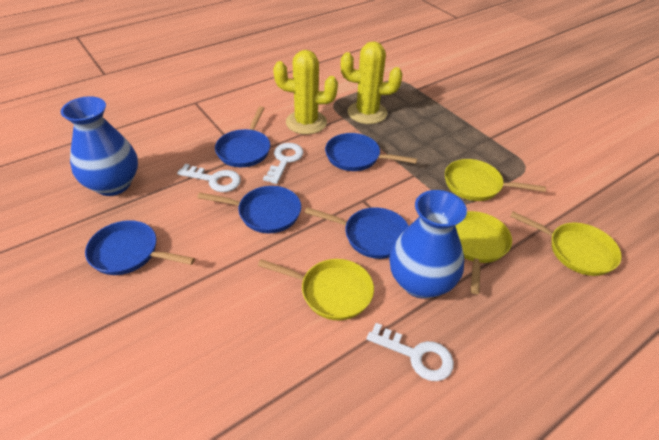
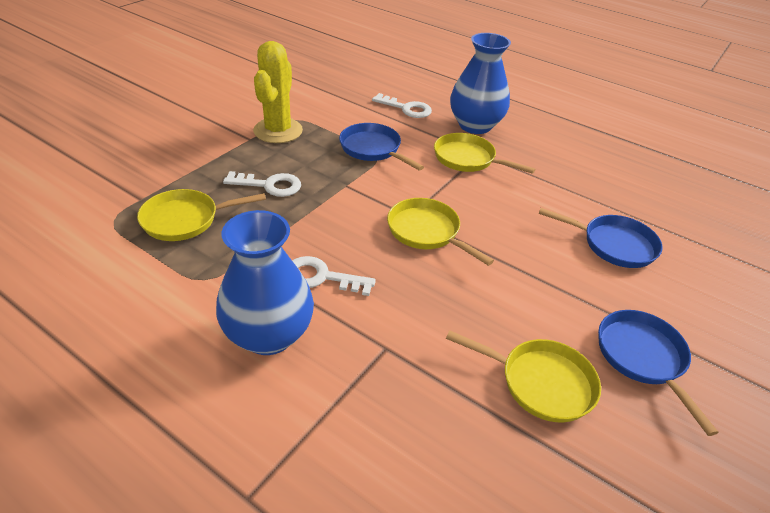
blue pan: [85,220,195,275] [197,186,301,233] [215,106,270,167] [305,207,409,259] [325,133,417,171] = 5 -> [339,123,424,171] [539,208,663,268] [598,310,718,436] = 3
yellow cactus: [273,50,338,134] [341,41,402,124] = 2 -> [253,41,303,143] = 1

